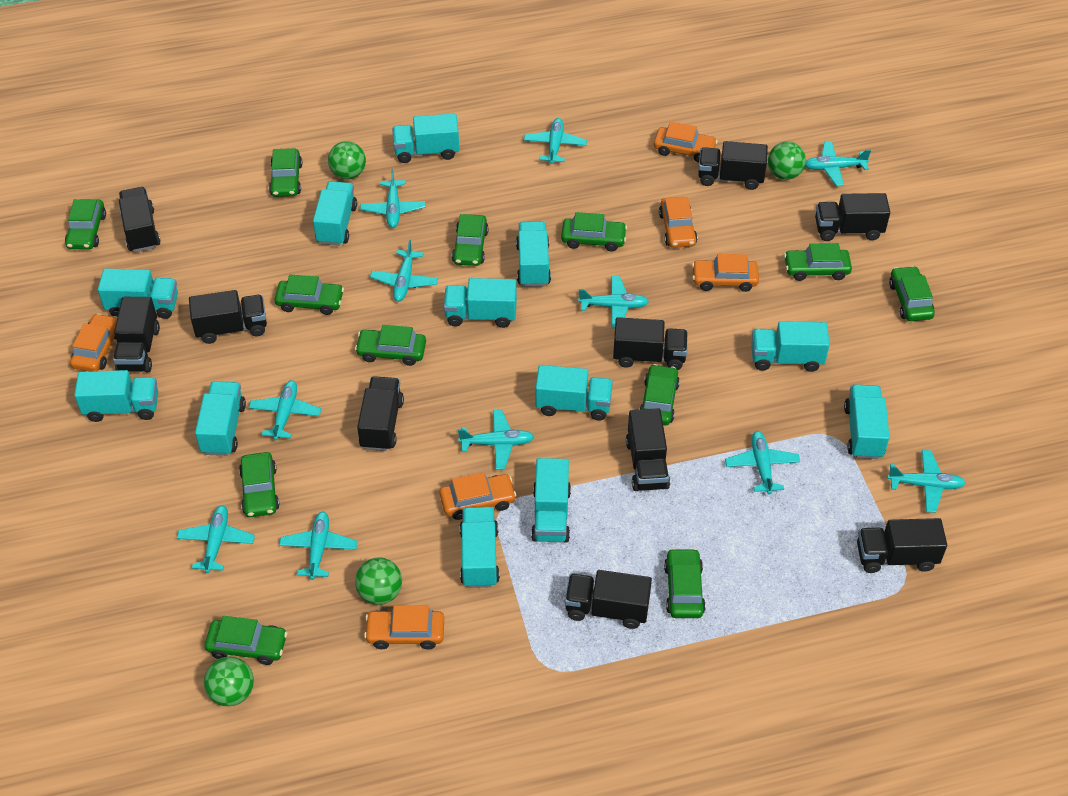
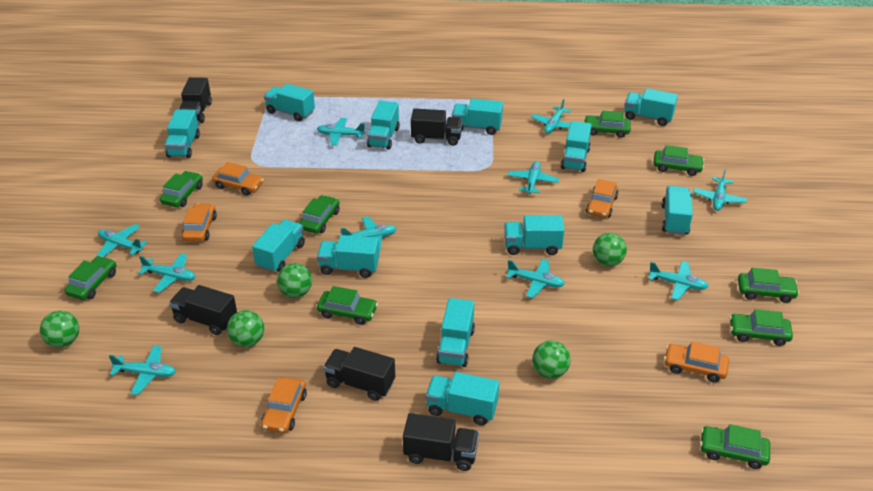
black truck: [113,297,160,372] [119,187,161,252] [189,290,267,344] [357,376,404,451] [565,570,652,629] [613,317,688,370] [626,408,670,491] [698,141,768,190] [815,193,890,241] [857,518,947,573] = 10 -> [169,285,237,335] [180,77,212,123] [323,347,395,401] [403,413,479,471] [411,108,462,146] = 5
green ball: [204,657,254,706] [328,141,366,179] [355,557,402,605] [768,142,806,180] = 4 -> [40,311,79,348] [227,310,264,347] [277,263,312,298] [532,340,571,379] [593,233,627,266] = 5
green car: [65,199,106,250] [205,616,287,665] [239,452,280,517] [269,148,303,197] [275,275,344,315] [355,325,426,366] [452,214,489,266] [561,212,627,252] [639,364,680,425] [664,548,706,618] [784,243,852,281] [889,266,935,321] = 12 -> [64,256,116,300] [160,171,203,207] [299,195,340,234] [317,286,378,325] [584,111,631,138] [653,145,704,176] [700,424,770,469] [729,309,793,346] [738,268,799,303] = 9
orange car: [70,314,117,371] [364,606,444,650] [440,472,516,520] [654,122,718,163] [659,197,697,248] [692,254,759,292] = 6 -> [182,203,217,242] [212,162,264,196] [261,377,307,433] [586,179,619,218] [664,341,729,382] = 5
turquoise plane: [177,505,255,573] [248,380,322,440] [279,511,358,580] [360,169,426,228] [370,240,438,302] [458,409,534,470] [524,118,587,164] [578,276,649,328] [725,431,800,495] [805,141,871,186] [887,450,966,513] = 11 -> [96,224,148,257] [109,345,176,395] [138,253,195,293] [317,118,365,146] [341,216,397,251] [506,259,565,298] [508,161,559,194] [531,99,571,134] [648,261,709,300] [693,169,747,211] = 10

